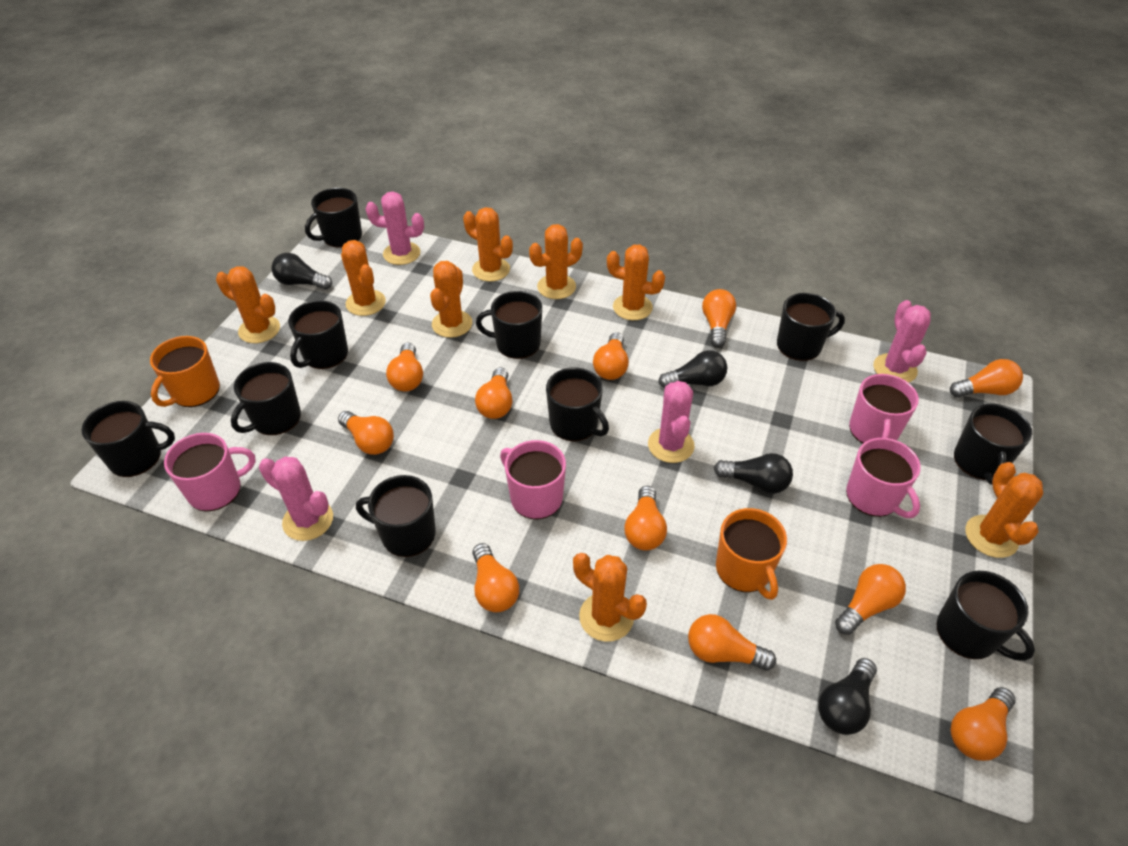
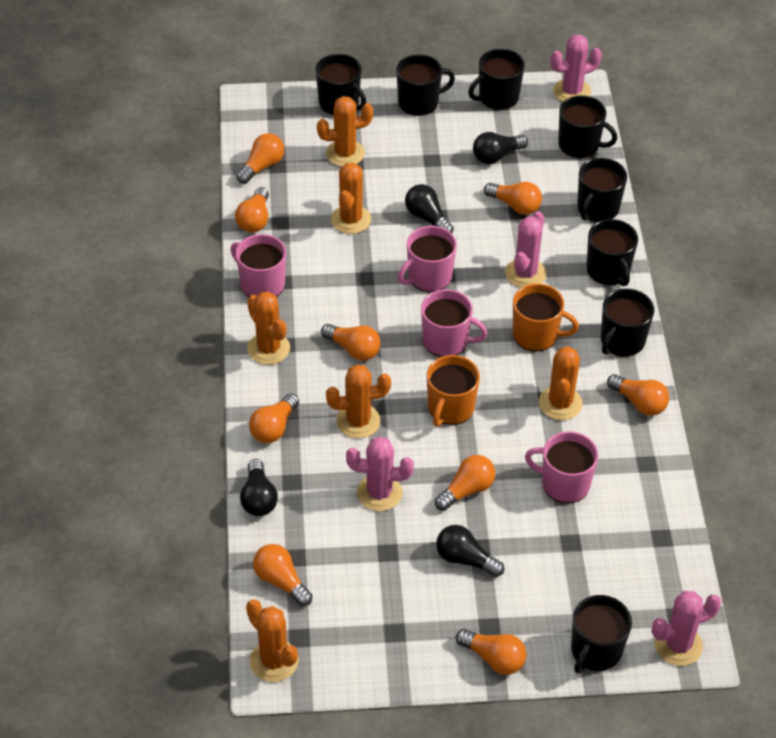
black mug: [82,401,175,477] [231,362,301,435] [288,300,348,369] [305,188,362,248] [356,475,436,557] [476,291,542,359] [546,368,609,441] [777,293,845,361] [936,571,1035,661] [954,404,1032,485] = 10 -> [316,54,366,115] [396,54,455,116] [468,49,525,110] [558,95,617,158] [571,595,632,674] [577,158,627,222] [587,219,638,286] [601,288,654,356] = 8
orange cactus: [216,266,280,343] [341,240,386,316] [430,261,472,338] [463,207,513,282] [529,224,583,299] [573,553,647,642] [607,244,665,320] [965,462,1043,558] = 8 -> [246,599,298,682] [247,292,290,365] [317,96,373,167] [326,364,391,438] [331,162,371,234] [539,346,583,420] = 6
orange light bulb: [338,411,394,455] [386,343,423,391] [472,543,519,612] [475,367,513,419] [593,332,629,380] [625,486,667,550] [688,614,776,671] [702,289,736,347] [835,564,906,635] [950,359,1023,397] [950,687,1016,761] = 11 -> [235,187,269,232] [236,133,284,184] [249,393,299,443] [253,544,313,606] [321,324,381,361] [435,455,496,511] [456,629,527,675] [484,182,542,215] [607,374,669,416] = 9

